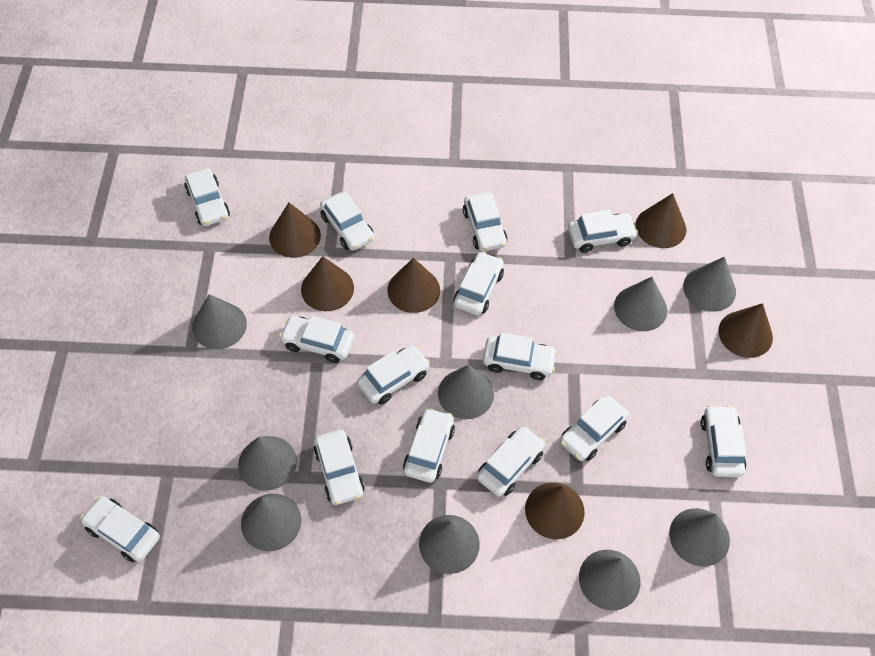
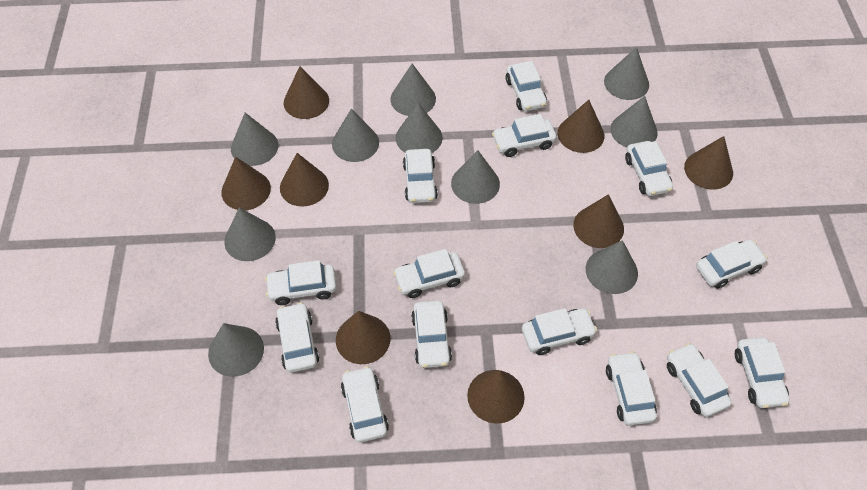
brown cone: [269,202,321,258] [301,256,354,311] [387,258,440,313] [525,483,585,539] [636,193,687,248] [719,303,773,358] = 6 -> [221,157,271,210] [280,153,329,207] [284,66,329,119] [336,311,391,364] [467,370,525,424] [557,100,604,153] [573,194,624,248] [684,136,733,190] = 8
grey cone: [192,294,247,349] [238,436,297,491] [241,494,301,551] [419,515,480,574] [438,365,494,419] [579,550,641,611] [614,277,667,331] [669,508,730,566] [683,257,736,312] = 9 -> [208,323,264,377] [224,207,276,261] [231,113,278,166] [332,108,379,162] [390,64,436,116] [396,103,443,153] [451,150,500,204] [586,240,638,294] [604,47,649,100] [610,96,658,147] = 10

